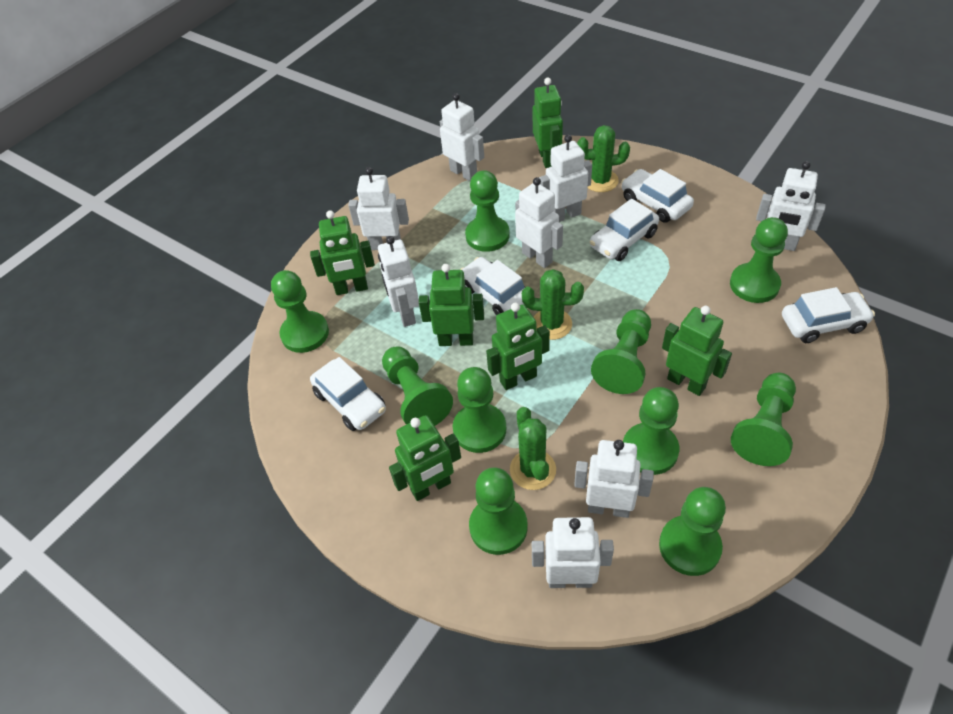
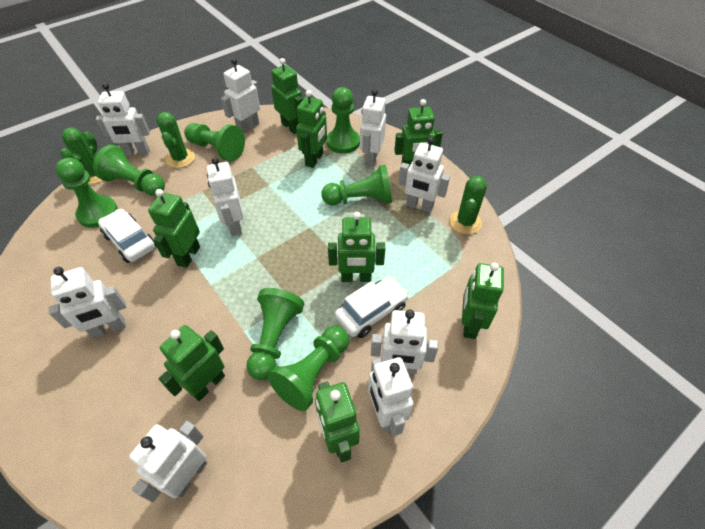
green pawn: [271,270,329,353] [382,347,453,426] [453,367,506,453] [465,170,510,252] [469,467,528,555] [591,309,651,394] [623,387,679,475] [659,487,726,576] [730,217,788,303] [731,373,796,466] = 10 -> [55,158,118,228] [93,145,165,196] [184,123,245,161] [247,288,304,380] [268,326,349,411] [322,165,392,205] [327,87,360,154] = 7
green robot: [310,210,375,295] [389,415,461,501] [419,264,484,346] [486,303,550,390] [533,78,563,168] [662,306,732,396] = 6 -> [148,189,200,268] [159,325,225,401] [271,58,303,134] [296,90,327,168] [315,382,360,462] [328,212,385,282] [394,99,443,167] [462,262,504,339] = 8
white car: [310,357,386,431] [460,257,525,316] [590,199,659,261] [621,169,694,223] [782,287,875,343] = 5 -> [98,209,156,263] [335,277,409,338] = 2
white robot: [348,167,409,250] [378,236,419,327] [440,93,484,181] [515,177,563,268] [532,517,614,588] [539,134,592,222] [574,440,654,518] [756,161,826,251] = 8 -> [49,267,126,339] [96,83,150,155] [129,421,207,503] [207,157,244,236] [221,58,260,133] [360,89,386,167] [368,357,414,436] [371,309,438,374] [398,137,450,213] = 9

